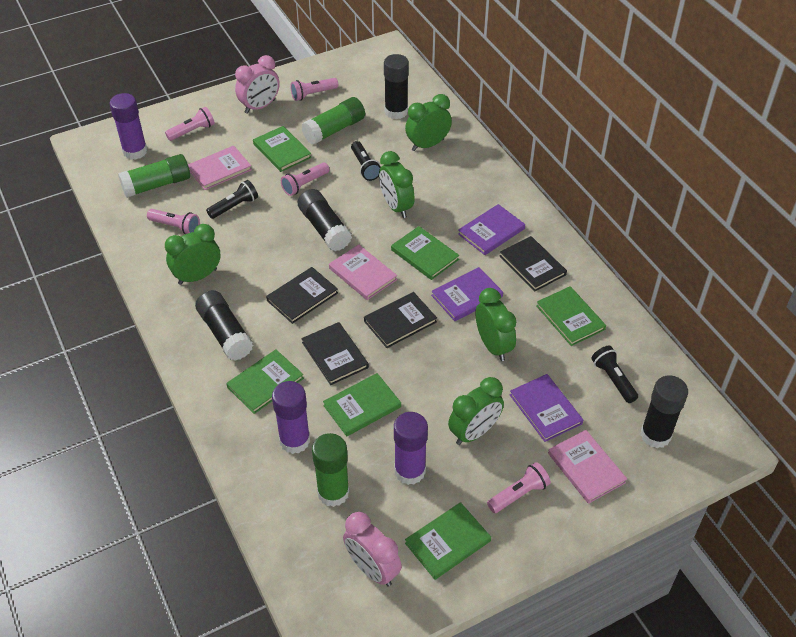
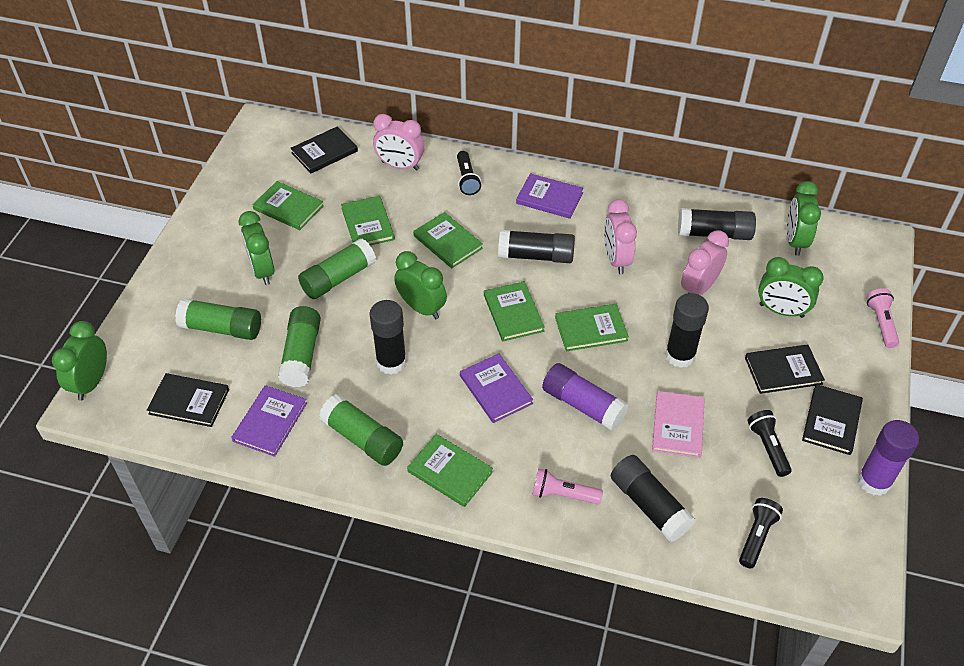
black glue stick: [195,290,253,361] [298,189,352,251] [384,54,409,119] [640,375,688,448] = 4 -> [369,300,407,374] [498,230,575,263] [611,455,695,542] [665,293,709,368] [678,208,756,240] = 5
green glue stick: [118,154,190,198] [301,97,365,145] [312,433,350,507] = 3 -> [175,298,261,340] [278,306,321,387] [298,238,376,299] [319,394,403,466] = 4
pink book: [188,146,252,190] [329,245,397,300] [548,430,627,504] = 3 -> [652,391,705,458] = 1
pink clock: [235,55,280,114] [343,512,402,587] = 2 -> [373,114,424,171] [604,199,637,274] [681,230,729,295] = 3
pink flashlight: [147,209,200,234] [165,107,215,141] [281,162,329,196] [290,78,338,101] [487,462,551,513] = 5 -> [532,468,603,505] [866,288,899,348] = 2
purple glue stick: [110,93,147,160] [272,381,310,454] [394,412,428,485] = 3 -> [542,363,629,431] [857,420,919,496] = 2

